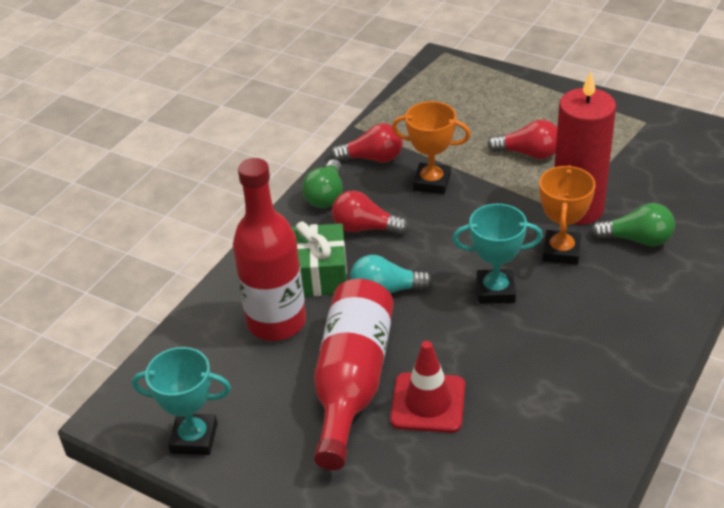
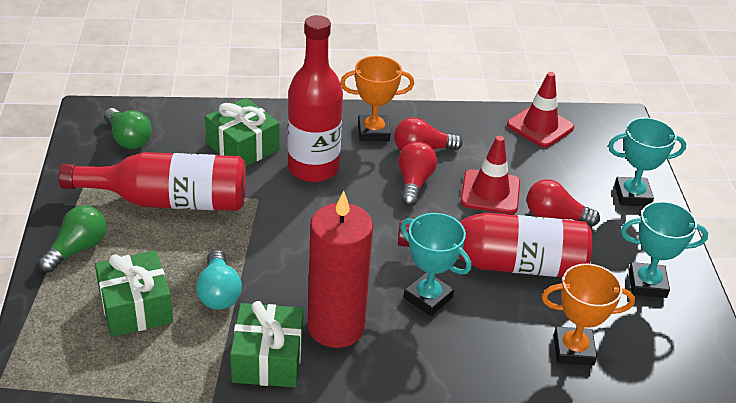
green gift: [291,221,347,297] = 1 -> [95,250,173,337] [205,98,279,166] [230,301,304,387] = 3
red bottle: [233,158,306,341] [314,279,394,470] = 2 -> [59,152,246,211] [287,15,343,182] [398,213,592,277] = 3
red traffic cone: [390,341,465,433] = 1 -> [460,136,520,214] [507,72,574,148] = 2
turquoise trophy: [132,347,231,455] [452,204,543,304] = 2 -> [400,213,471,316] [608,117,686,206] [621,201,708,298] = 3

